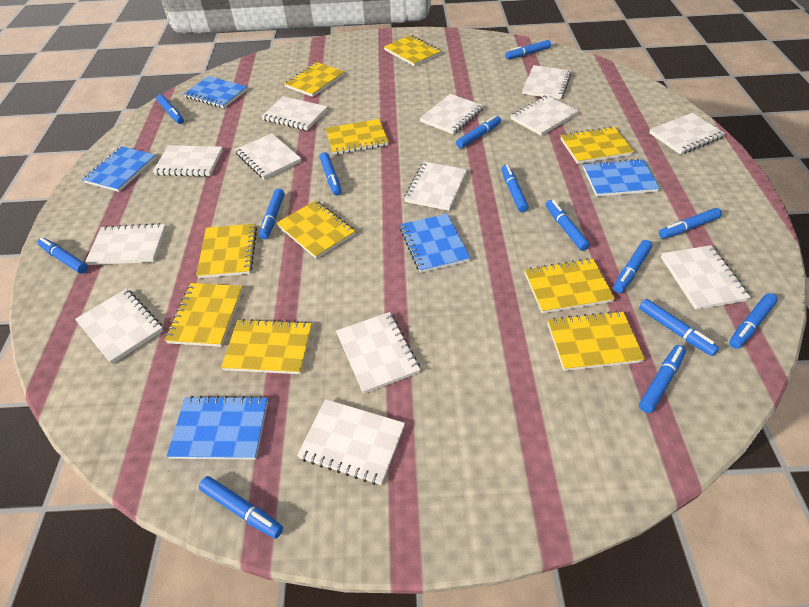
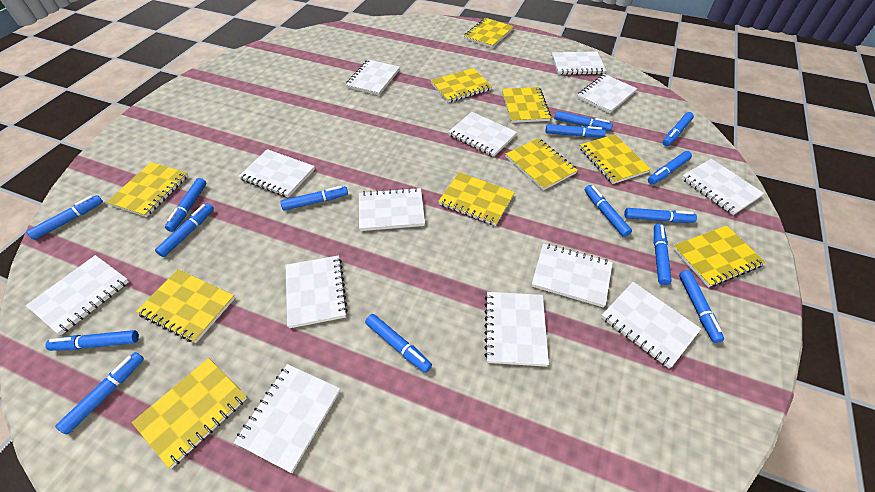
blue marker: [38,238,88,274] [156,94,184,124] [199,476,283,539] [259,188,284,239] [319,152,342,196] [456,115,501,148] [501,164,528,212] [505,40,551,59] [546,200,590,251] [613,240,652,293] [639,299,719,356] [639,345,686,413] [659,208,722,239] [729,293,778,349] = 14 -> [26,195,103,240] [45,330,139,351] [55,352,144,434] [155,203,214,257] [165,178,206,232] [280,186,348,211] [365,314,432,373] [546,124,606,138] [554,111,613,131] [585,185,632,237] [624,208,697,223] [648,151,692,185] [654,223,672,285] [663,112,694,146] [679,270,724,343] = 15
blue notebook: [82,146,156,192] [167,396,268,459] [184,76,247,108] [400,214,470,273] [583,159,660,197] = 5 -> none = 0

